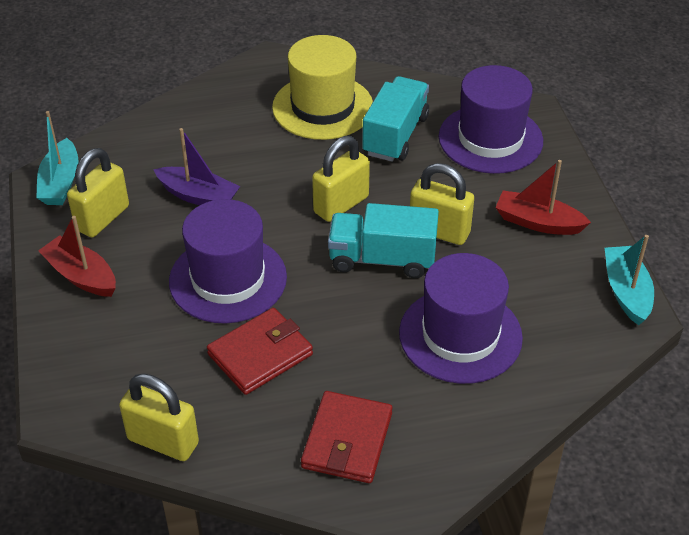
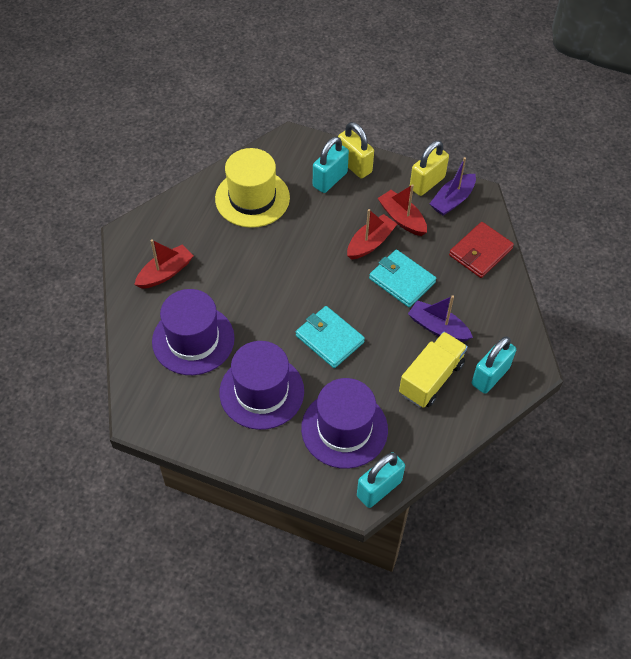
purple boat: [153,128,240,205] = 1 -> [408,295,473,342] [430,157,476,216] = 2
red boat: [38,216,116,297] [495,160,591,235] = 2 -> [134,239,194,289] [347,209,397,260] [378,184,427,236] = 3
red wallet: [207,308,313,395] [301,391,392,483] = 2 -> [449,222,514,278] = 1
turquoise boat: [36,111,79,205] [605,235,654,325] = 2 -> none = 0
turquoise padlock: none = 0 -> [313,137,349,193] [357,452,405,508] [472,336,516,394] = 3
turquoise truck: [328,203,439,278] [362,76,429,162] = 2 -> none = 0
turquoise wallet: none = 0 -> [296,306,365,368] [369,250,436,307] = 2
yellow padlock: [67,148,129,237] [119,374,199,461] [312,136,370,222] [410,163,474,245] = 4 -> [338,122,374,178] [410,141,449,196] = 2
yellow truck: none = 0 -> [399,332,468,408] = 1

